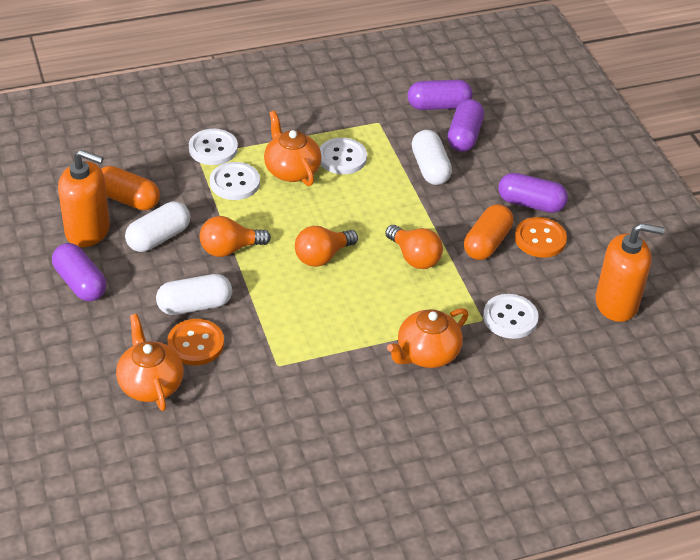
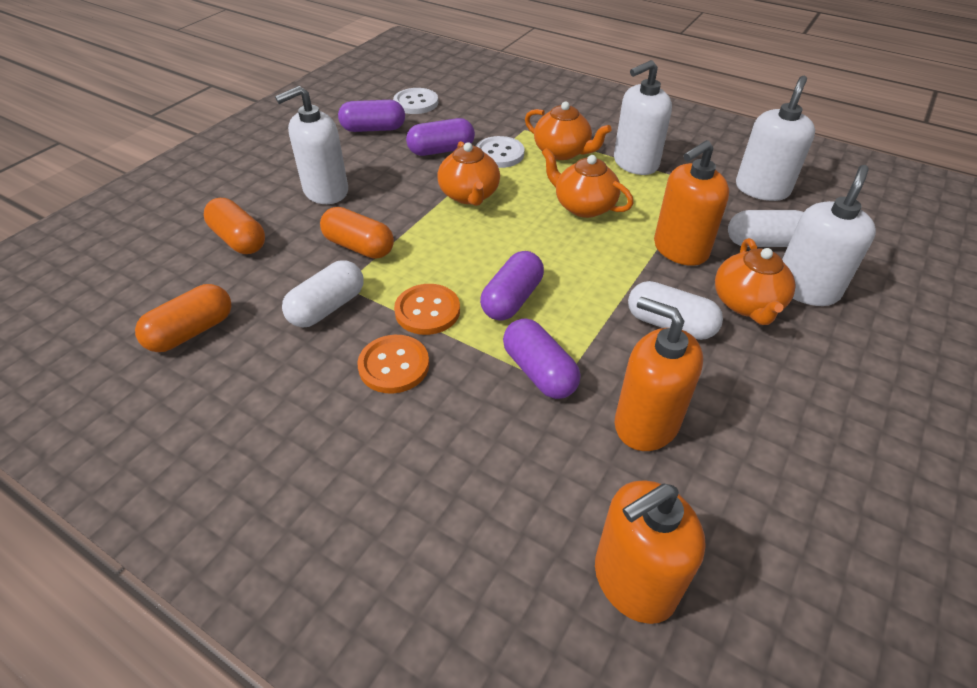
orange capsule: [101,166,160,210] [464,204,513,260] = 2 -> [135,284,231,352] [204,198,265,254] [320,207,394,259] = 3
orange light bulb: [199,216,271,257] [295,226,358,267] [385,225,443,269] = 3 -> none = 0
orange soap dispenser: [58,150,110,247] [595,223,665,322] = 2 -> [595,480,706,624] [615,297,703,451] [654,140,729,266] = 3
orange teapot: [116,314,184,411] [264,111,321,186] [387,308,469,368] = 3 -> [437,141,500,206] [525,102,612,160] [542,148,634,218] [715,238,795,325] = 4
white button: [189,129,238,165] [210,162,260,200] [320,138,367,174] [483,294,538,339] = 4 -> [393,88,438,114] [476,136,524,168] = 2
white soap dispenser: none = 0 -> [275,86,348,204] [614,60,672,175] [736,76,815,201] [782,165,876,306] = 4

